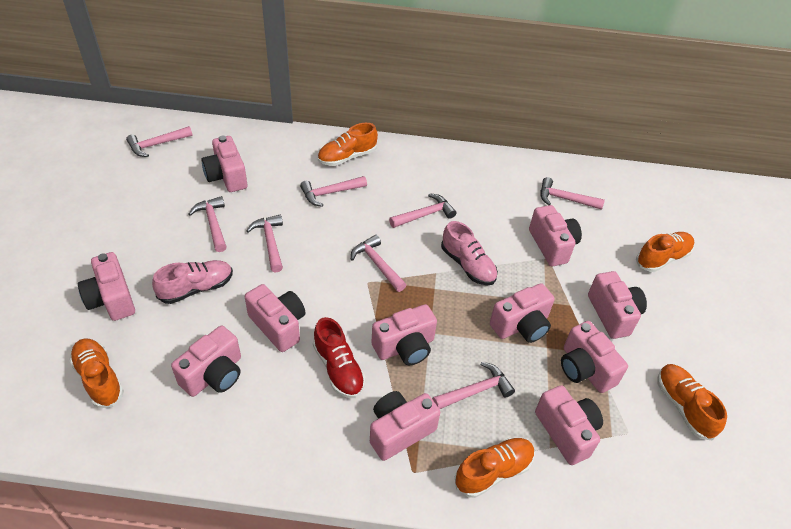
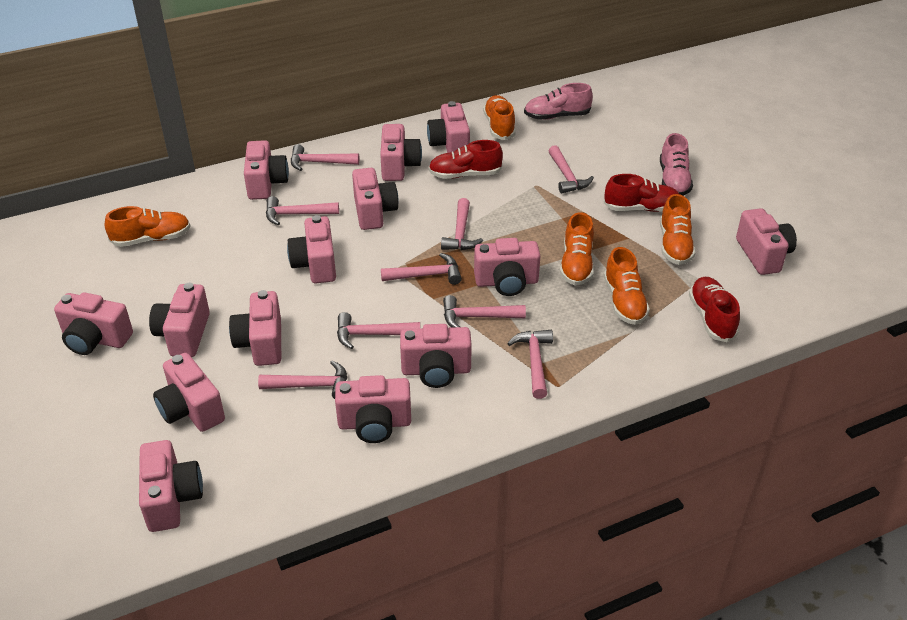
pink camera: [78,252,135,321] [171,325,241,397] [201,135,247,192] [245,284,306,352] [370,391,440,461] [371,304,437,365] [490,283,555,343] [529,205,582,266] [535,385,603,465] [561,321,628,393] [588,271,647,339] = 11 -> [54,292,133,355] [139,440,203,532] [149,283,210,357] [153,353,225,432] [229,290,281,366] [244,140,289,200] [287,215,336,283] [335,375,411,443] [352,168,399,230] [380,124,422,181] [400,324,472,388] [427,101,470,153] [474,238,540,296] [736,208,797,275] = 14
pink hammer: [126,126,193,157] [189,196,227,252] [246,215,283,273] [300,176,367,207] [351,235,406,292] [389,193,456,228] [432,362,515,409] [540,177,605,210] = 8 -> [258,360,347,399] [266,196,339,225] [291,144,359,171] [337,312,420,349] [381,253,462,285] [441,198,483,250] [443,295,526,327] [507,330,553,399] [549,145,594,194] = 9
red shoe: [313,317,366,398] = 1 -> [429,140,503,179] [604,174,679,212] [689,277,740,342] = 3

